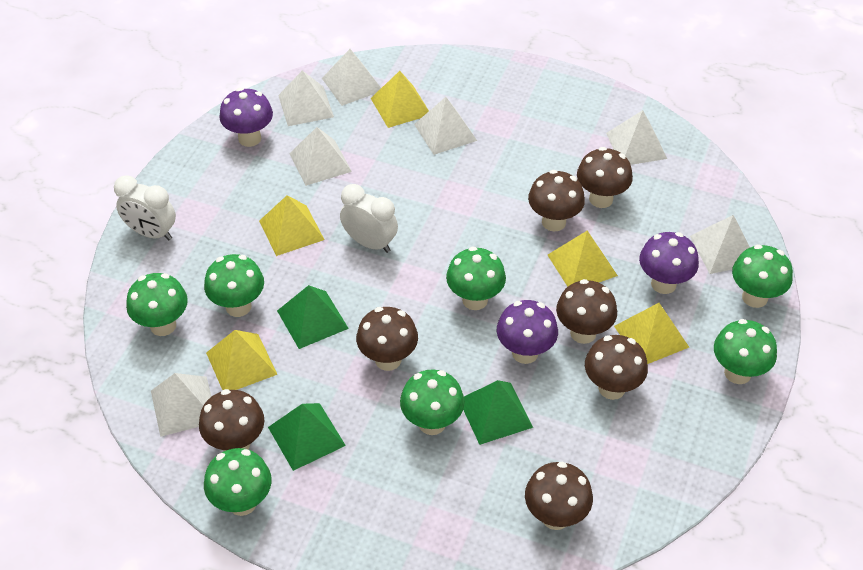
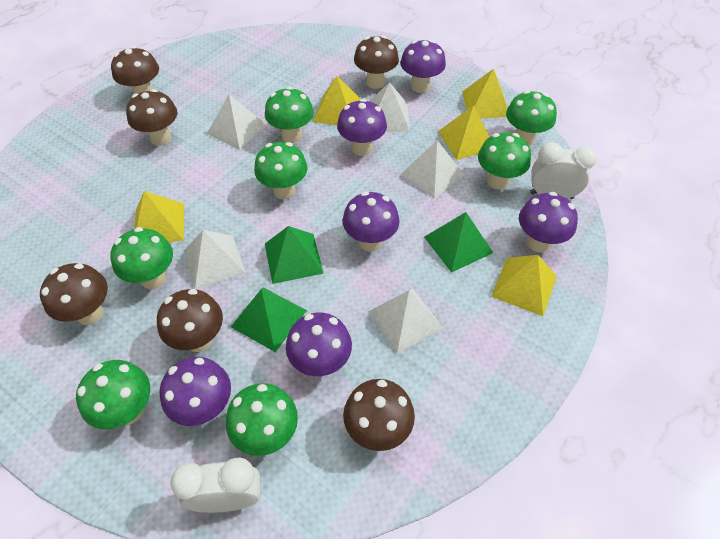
brown mushroom: [199,389,265,451] [356,307,418,371] [525,462,593,530] [528,170,585,232] [556,279,617,344] [577,147,633,208] [585,335,648,400] = 7 -> [40,263,108,325] [111,46,159,94] [126,89,177,146] [157,289,223,352] [343,379,415,451] [354,36,399,89] = 6
purple mushroom: [219,88,273,147] [497,300,558,364] [639,232,699,294] = 3 -> [160,357,231,426] [286,313,352,376] [337,99,387,156] [343,191,399,252] [401,40,446,93] [519,192,578,252] = 6
white pyramid: [151,373,212,437] [278,70,334,126] [289,127,352,186] [322,49,381,106] [414,97,477,155] [606,110,667,165] [690,215,750,274] = 7 -> [184,230,246,289] [207,94,267,150] [368,289,443,354] [369,82,410,132] [400,140,464,199] = 5

